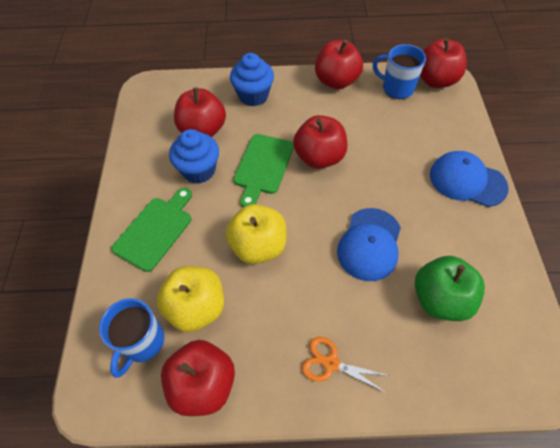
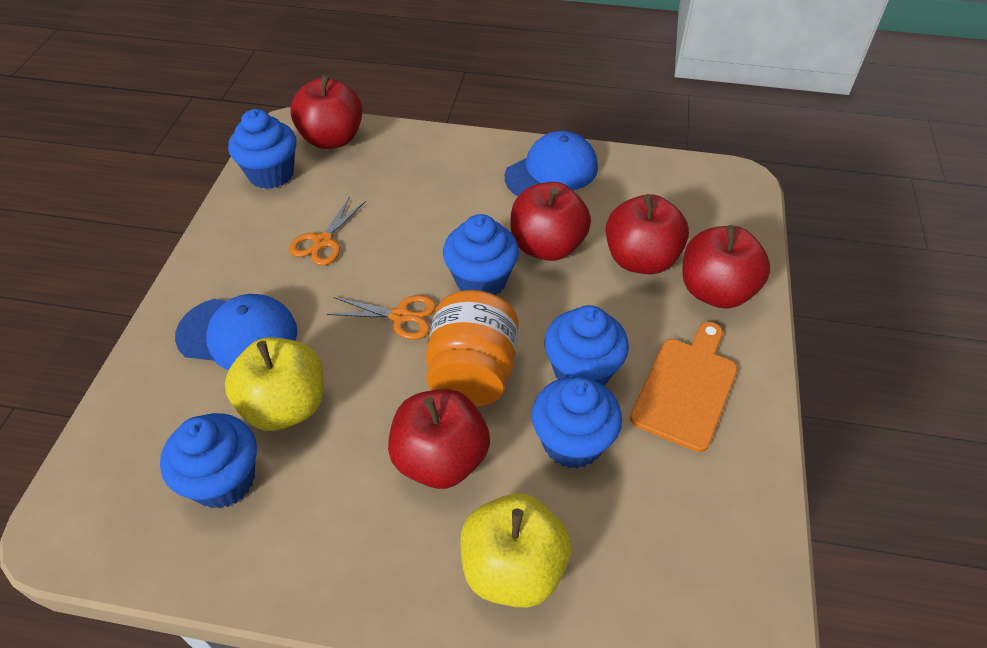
blue cupcake: [169,129,219,183] [230,53,274,106] = 2 -> [160,413,257,508] [228,109,296,189] [443,214,519,295] [531,377,622,469] [544,305,629,386] = 5
blue mug: [99,298,164,377] [373,44,426,99] = 2 -> none = 0
green apple: [415,256,485,321] = 1 -> none = 0
green cutting board: [111,188,192,272] [233,134,294,207] = 2 -> none = 0
orange cutting board: none = 0 -> [630,322,738,452] = 1
orange jar: none = 0 -> [426,290,519,407] = 1
orange scissors: [302,337,390,393] = 1 -> [289,196,366,266] [327,295,436,340] = 2

